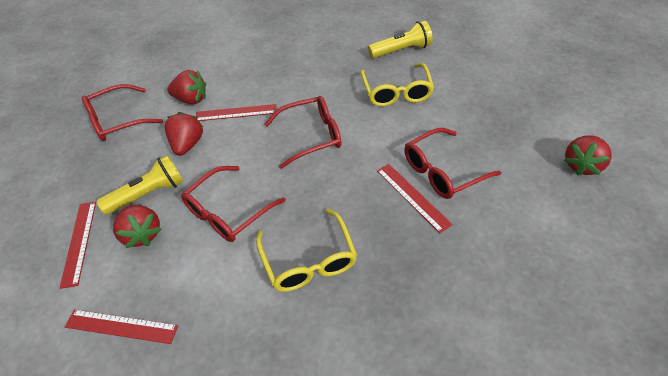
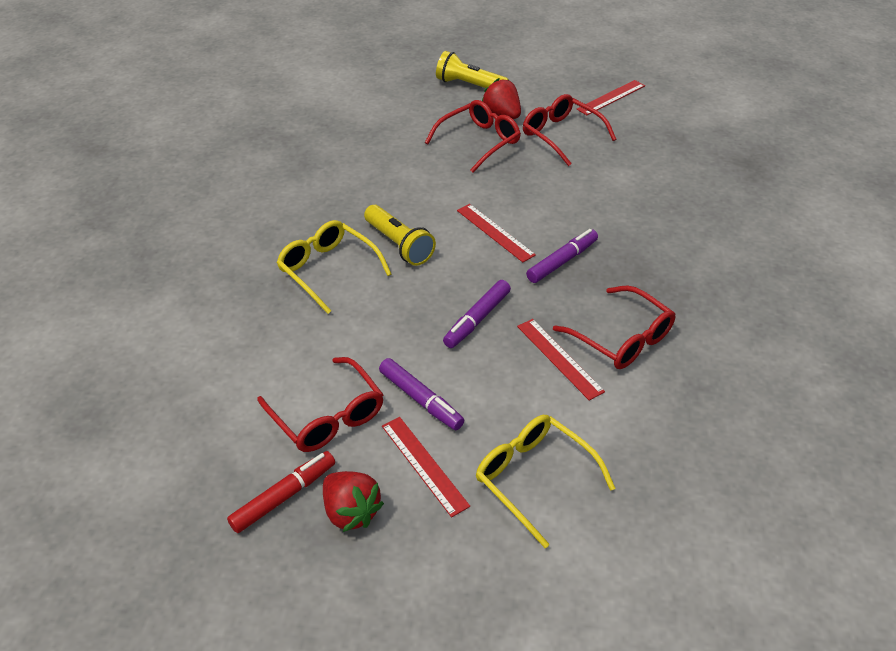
purple marker: none = 0 -> [379,358,464,430] [443,280,511,348] [526,229,598,283] = 3
red marker: none = 0 -> [227,451,335,533] = 1
red strawberry: [113,205,161,248] [165,112,203,156] [167,70,206,104] [564,135,612,176] = 4 -> [323,471,384,532] [482,78,521,119] = 2

